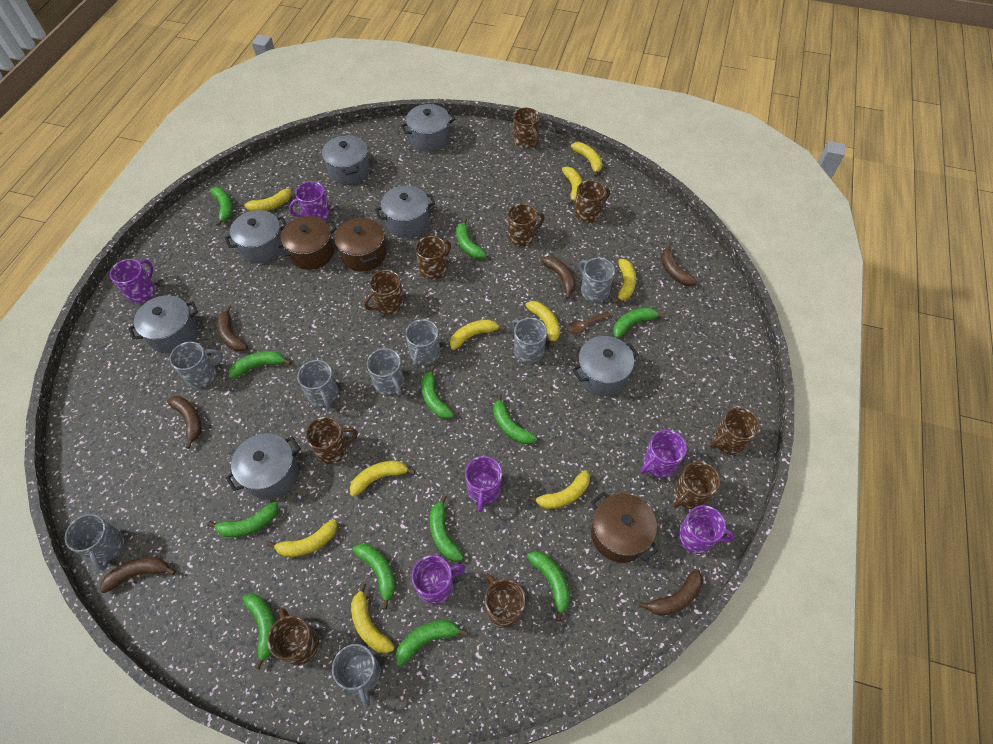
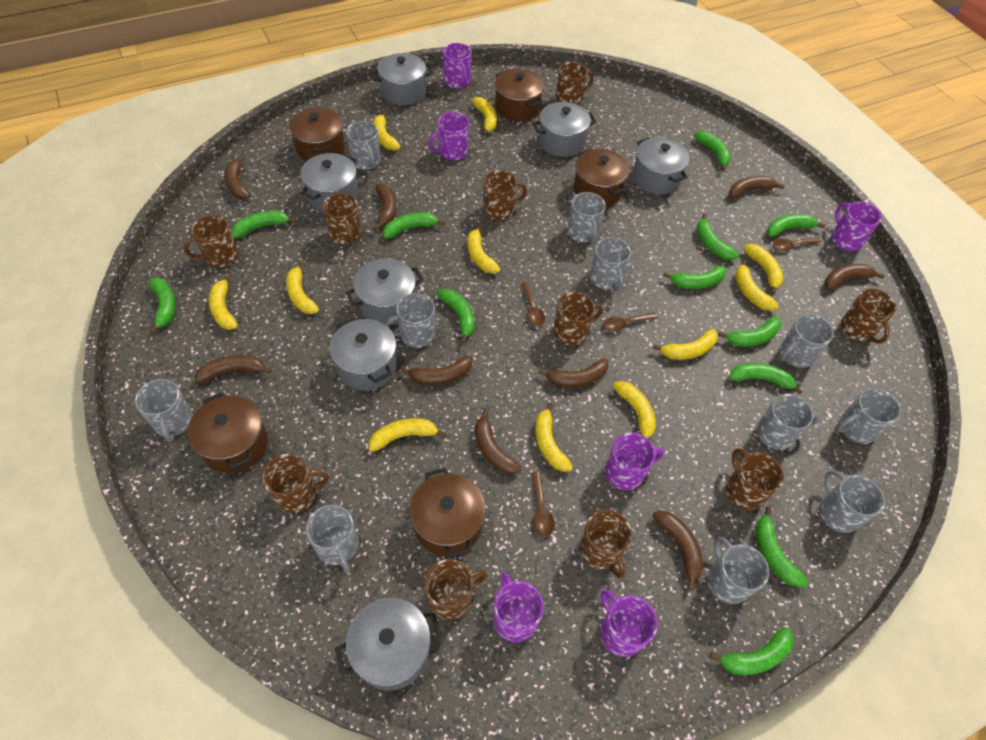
brown banana: [100,557,176,593] [167,396,201,449] [217,305,248,352] [541,256,575,299] [639,569,703,616] [661,243,697,286] = 6 -> [194,355,272,383] [224,155,250,199] [373,184,396,231] [400,355,472,385] [475,409,521,475] [538,359,609,388] [652,510,703,591] [729,176,785,198] [824,264,885,290] = 9
brown pot: [276,216,337,270] [335,216,386,272] [591,491,658,563] = 3 -> [188,392,268,473] [289,107,345,161] [409,468,485,558] [495,69,544,121] [573,149,630,206] = 5
brown spoon: [566,311,611,334] = 1 -> [521,282,545,326] [531,472,555,536] [603,312,658,331] [773,237,822,251] = 4
grey mug: [65,514,124,570] [170,342,223,388] [297,360,338,409] [332,644,381,708] [367,348,404,395] [405,319,440,368] [513,318,547,363] [579,258,615,302] = 8 -> [135,379,193,442] [306,505,359,573] [346,121,381,170] [385,293,435,348] [568,192,606,243] [590,237,631,291] [707,537,769,604] [757,394,820,450] [780,314,834,368] [820,470,885,533] [837,388,901,444] = 11
yellow banana: [239,189,291,211] [267,519,337,557] [350,461,415,497] [351,583,395,654] [450,320,505,350] [525,301,560,348] [528,470,590,509] [562,167,583,205] [571,142,602,177] [613,259,636,304] = 10 -> [209,274,238,330] [286,261,319,314] [369,418,446,452] [373,111,401,151] [467,224,500,274] [472,97,497,136] [535,403,573,472] [613,381,656,439] [653,329,718,360] [735,259,779,311] [743,244,783,294] = 11

